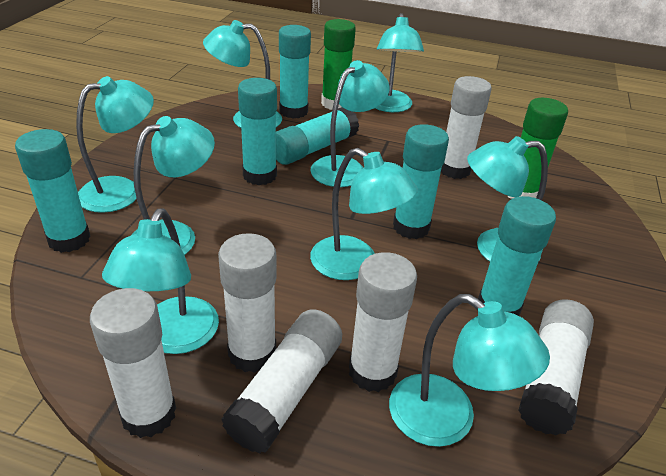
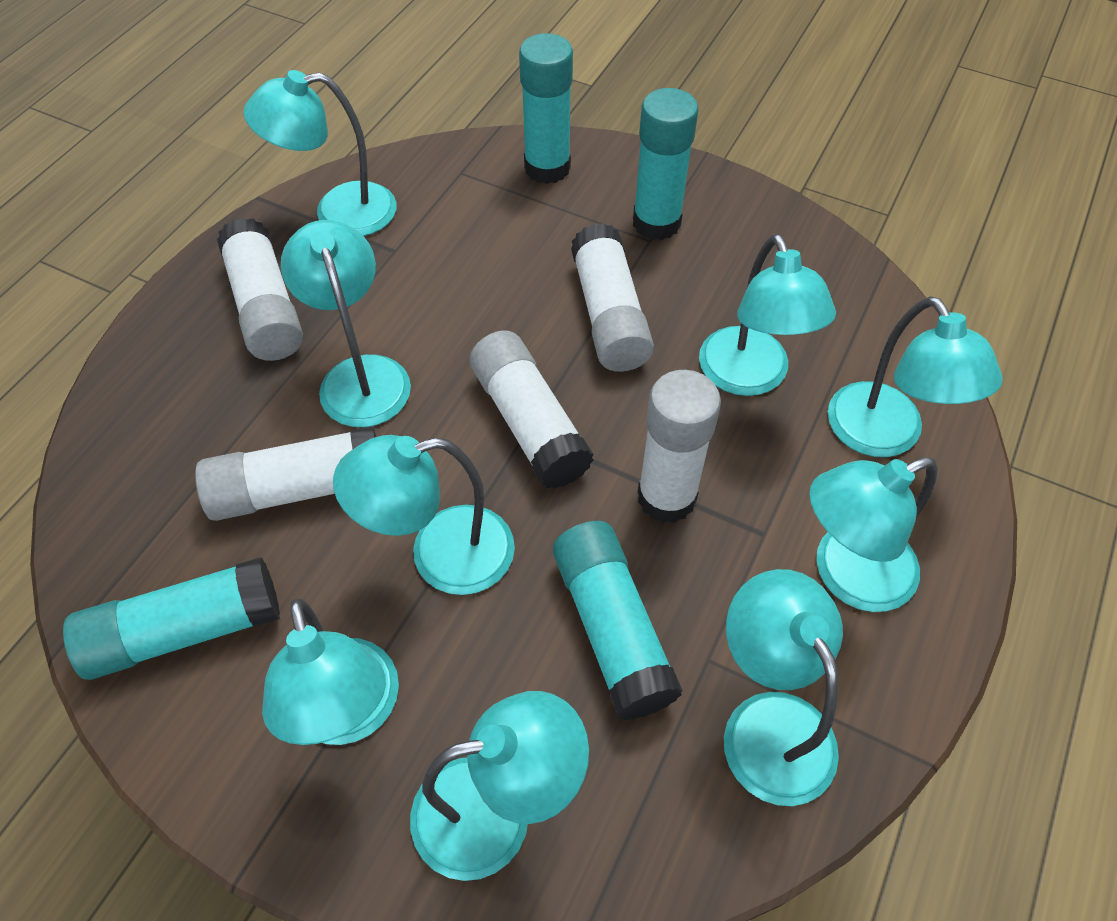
green glue stick: [321,19,356,110] [508,98,568,199] = 2 -> none = 0
turquoise glue stick: [15,129,91,253] [238,78,277,185] [276,107,359,165] [279,25,311,119] [393,124,449,239] [478,196,556,316] = 6 -> [63,558,280,680] [519,33,573,184] [553,521,683,720] [633,88,698,240] = 4
white glue stick: [90,288,176,438] [218,233,277,373] [221,309,342,454] [349,252,417,392] [441,76,492,179] [518,299,594,436] = 6 -> [195,426,376,521] [217,218,303,361] [470,330,594,489] [571,223,654,372] [637,370,721,523] = 5

